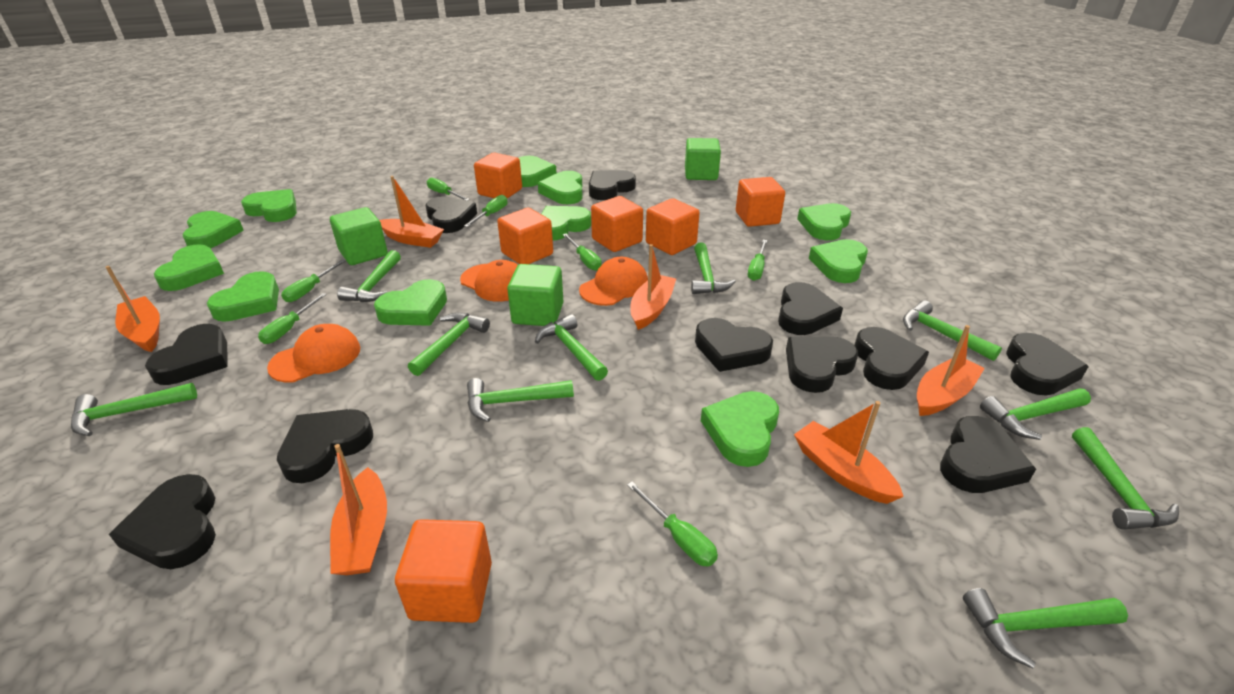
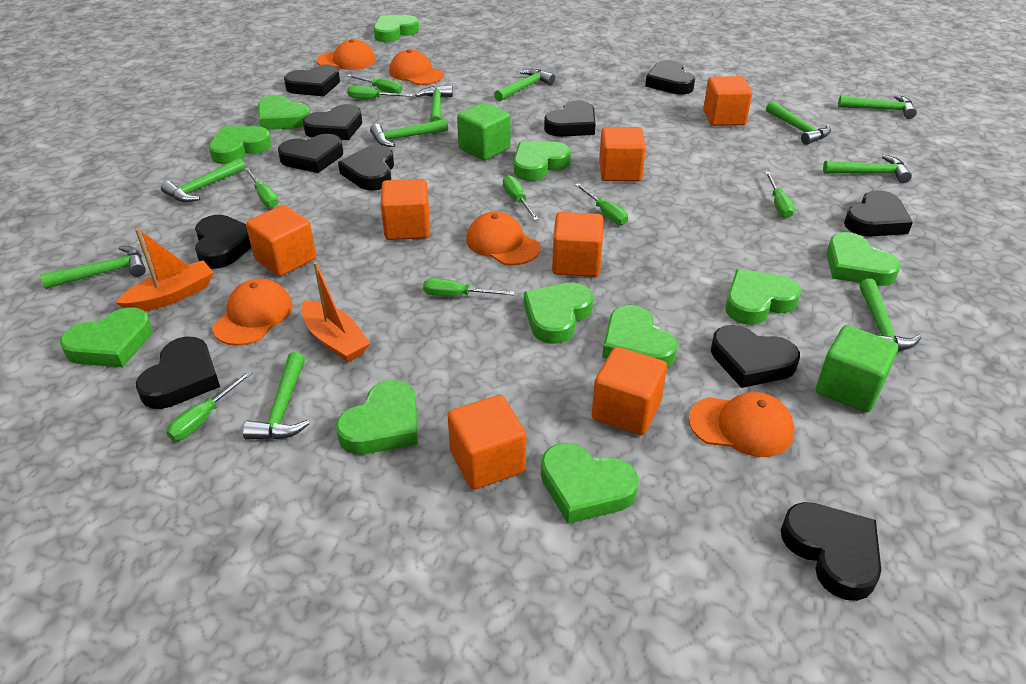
green cube: [330,207,388,265] [507,264,563,326] [685,138,721,180] = 3 -> [457,102,510,160] [816,325,898,412] = 2
green screwdriver: [258,293,327,344] [281,259,346,302] [427,177,470,201] [464,195,507,227] [563,234,602,271] [627,482,718,566] [748,240,767,281] = 7 -> [166,370,253,441] [244,168,278,208] [347,86,413,99] [348,74,402,94] [423,278,515,296] [503,175,539,221] [575,183,628,225] [765,172,795,218] = 8
orange boat: [106,266,160,352] [330,444,387,575] [379,176,444,248] [630,244,676,330] [794,401,904,504] [917,325,985,416] = 6 -> [115,228,214,311] [301,262,370,362] = 2
orange cap: [267,324,360,383] [460,260,518,302] [579,257,648,306] = 3 -> [212,279,293,346] [317,39,376,70] [389,49,444,85] [466,212,540,266] [689,392,794,457] = 5
orange cube: [395,519,492,623] [474,152,522,199] [497,208,553,264] [591,196,643,252] [646,198,700,255] [736,177,785,227] = 6 -> [246,205,316,276] [381,179,430,240] [448,395,526,490] [552,212,603,277] [592,347,667,435] [599,127,646,182] [703,76,752,126] = 7

